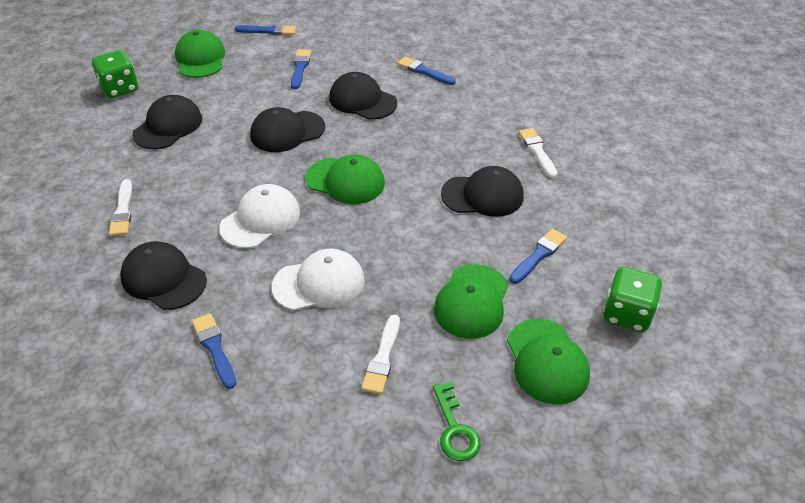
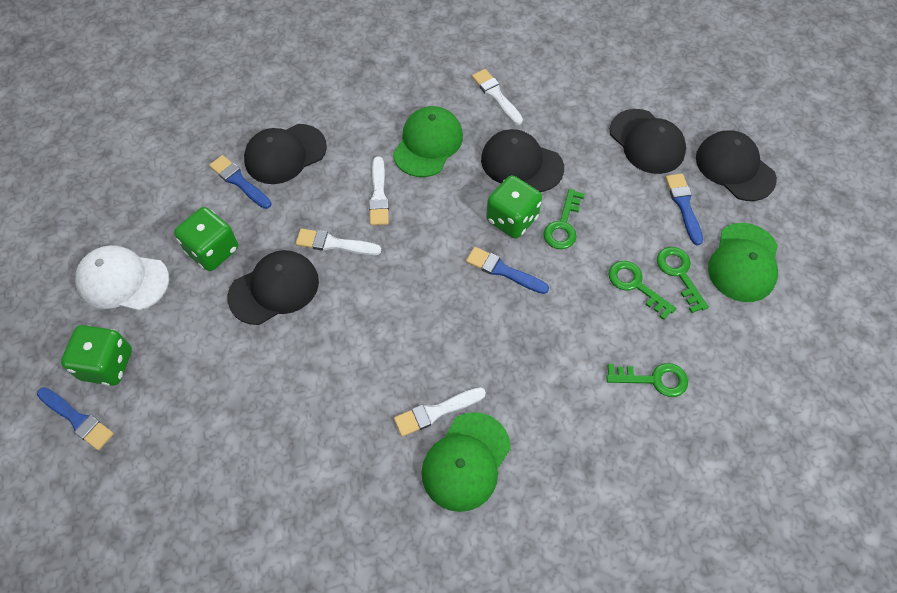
blue brush: [192,313,236,389] [235,24,297,35] [291,49,311,89] [397,56,456,85] [509,229,567,284] = 5 -> [37,387,114,450] [209,155,272,209] [466,247,549,294] [665,173,703,245] = 4
green cap: [175,30,225,78] [305,155,385,204] [434,264,508,339] [507,319,590,405] = 4 -> [393,106,463,177] [421,412,511,512] [708,223,778,302] = 3
green dice: [92,50,138,98] [603,267,662,332] = 2 -> [61,325,132,386] [174,207,238,271] [486,175,542,238] = 3
green key: [433,382,481,461] = 1 -> [543,189,585,249] [606,363,688,397] [608,261,676,320] [657,247,709,313] = 4
white brush: [109,179,132,236] [361,315,400,394] [519,128,558,178] = 3 -> [296,229,381,255] [369,156,389,226] [394,387,486,437] [472,69,523,125] = 4
white cap: [220,184,300,248] [272,248,364,311] = 2 -> [75,245,169,311] = 1

